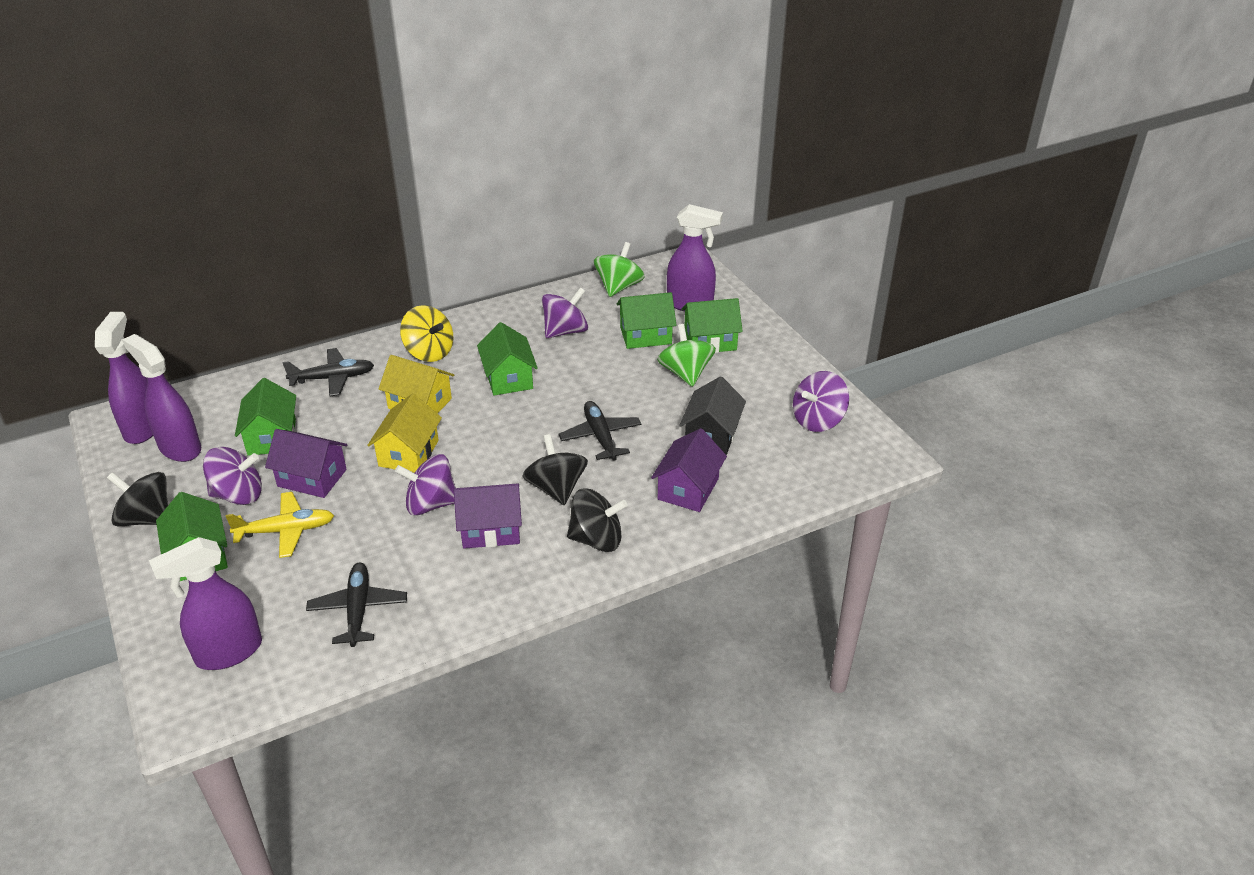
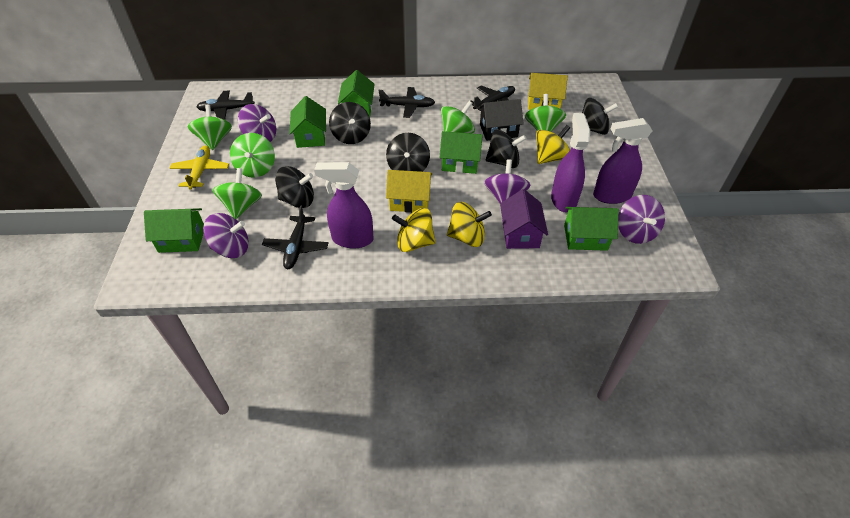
black plane: [282,348,374,397] [306,562,407,647] [558,401,641,460] = 3 -> [197,90,255,120] [262,205,328,269] [378,87,435,118] [471,85,515,111] = 4
black spinning top: [107,472,168,526] [523,434,588,505] [567,488,628,552] = 3 -> [275,166,314,208] [329,102,371,144] [386,133,430,172] [486,129,526,168] [582,98,619,135] = 5
green spinning top: [594,242,645,297] [657,324,716,387] = 2 -> [188,105,232,150] [213,168,262,219] [230,133,275,178] [441,101,475,134] [525,94,566,132] = 5
purple house: [265,429,348,498] [454,483,522,549] [651,428,727,512] = 3 -> [500,189,548,249] = 1
purple spray bottle: [95,312,153,444] [122,334,201,462] [149,537,262,670] [667,204,723,311] = 4 -> [314,162,373,249] [551,113,590,213] [593,118,652,204] = 3
yellow spinning top: [400,305,453,362] = 1 -> [392,208,436,252] [447,202,492,247] [536,125,570,164] = 3

